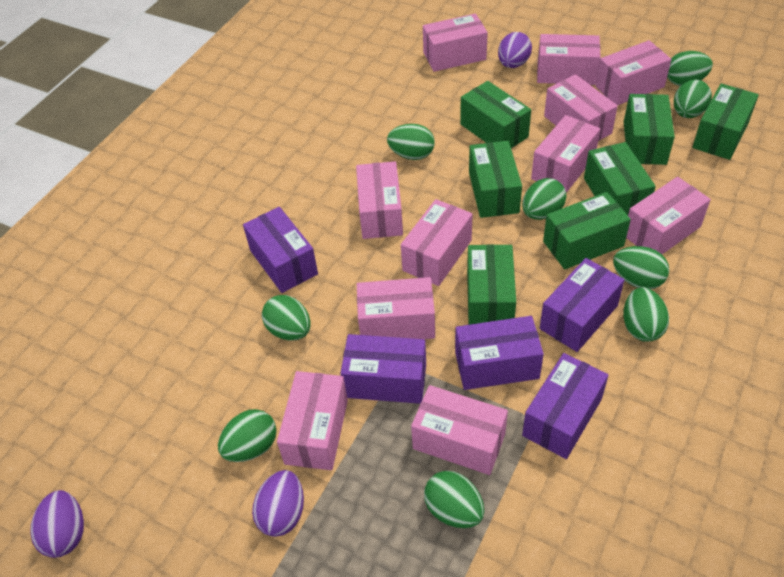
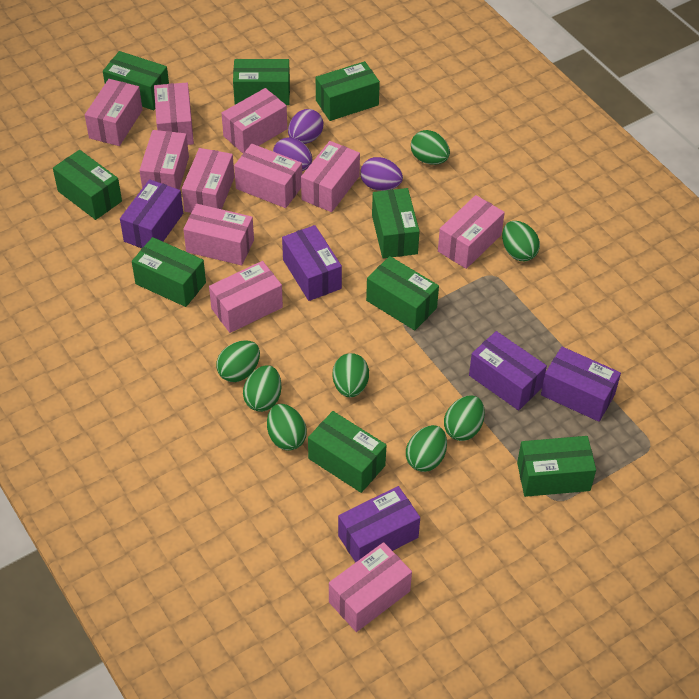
green box: [460,81,531,148] [467,244,516,325] [469,141,522,218] [543,192,631,269] [584,142,656,215] [624,94,675,165] [692,84,759,160] = 7 -> [53,150,122,220] [103,51,169,110] [132,237,206,307] [233,59,290,105] [308,411,386,493] [316,61,380,121] [366,256,439,330] [372,188,420,258] [517,436,596,497] = 9
green egg: [218,409,277,462] [262,295,311,340] [387,124,435,160] [424,471,484,528] [522,178,567,220] [613,246,669,289] [623,287,669,342] [667,51,713,86] [674,80,712,118] = 9 -> [216,340,260,382] [243,365,281,412] [267,404,307,451] [333,353,369,397] [406,425,447,472] [411,130,450,165] [444,395,485,441] [502,221,540,261] = 8

